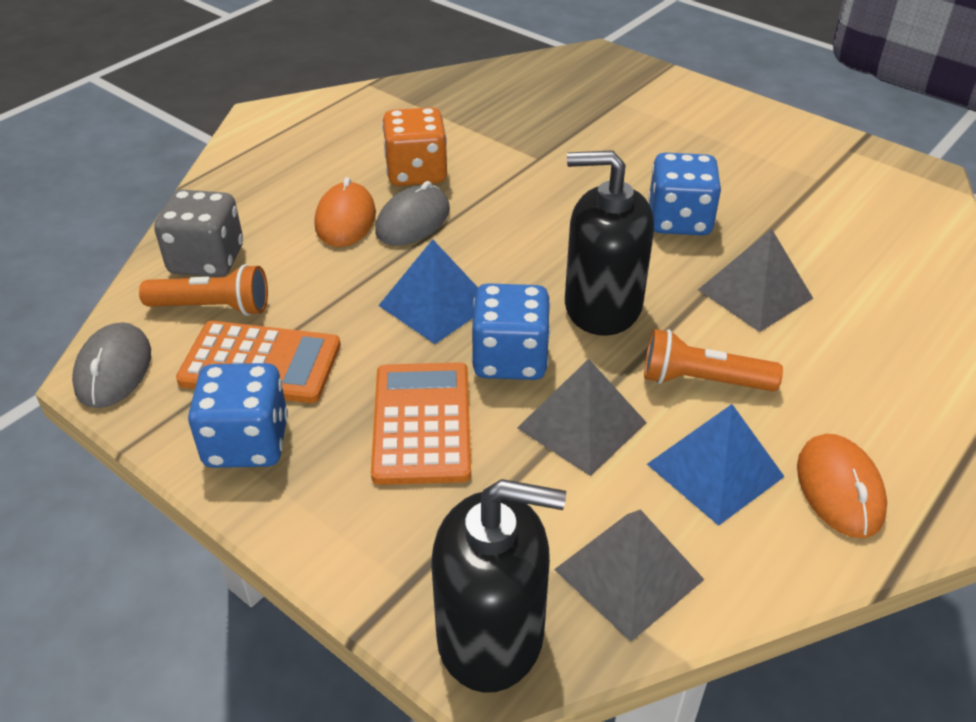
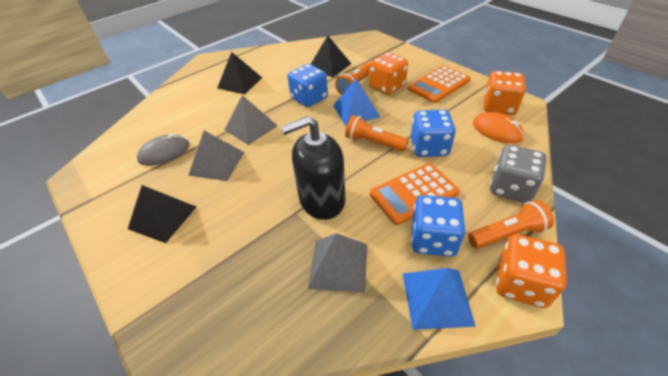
black pyramid: none = 0 -> [128,185,196,243] [217,52,262,94] [311,36,351,78] = 3
black soap dispenser: [431,479,566,693] [565,150,654,335] = 2 -> [281,116,345,220] = 1
grey mouse: [72,322,151,408] [375,181,450,245] = 2 -> [137,134,190,166] = 1
orange dice: [382,107,447,186] = 1 -> [369,52,408,95] [484,71,526,115] [496,234,567,308] = 3
orange flashlight: [139,264,268,316] [644,329,783,391] = 2 -> [335,63,370,95] [345,115,408,152] [468,200,554,249] = 3
orange mouse: [314,177,376,247] [797,434,887,538] = 2 -> [473,112,524,144] = 1

